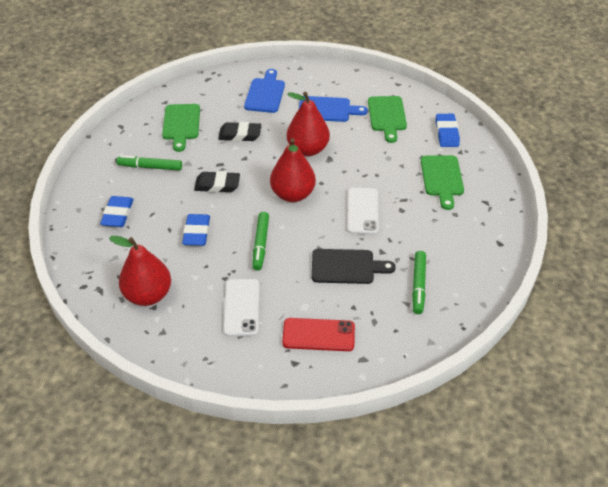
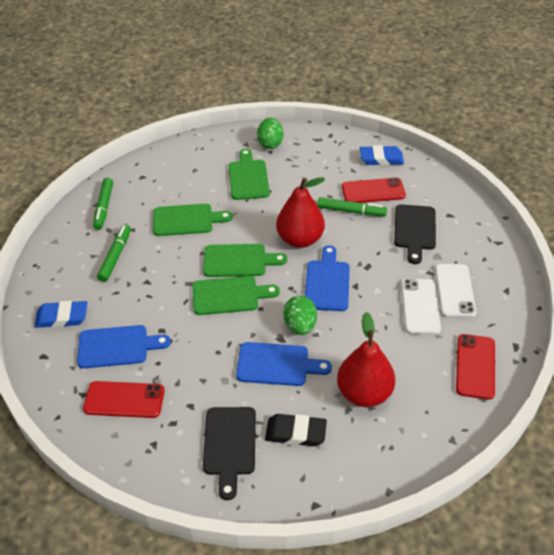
black cutting board: [312,249,396,284] = 1 -> [203,407,256,500] [394,204,436,264] = 2
black eraser: [194,171,240,193] [218,122,261,141] = 2 -> [265,414,327,446] = 1
blue cutting board: [244,69,285,113] [299,96,368,122] = 2 -> [77,325,171,369] [236,342,332,386] [305,245,350,311] = 3
blue eraser: [100,196,134,227] [182,214,210,246] [436,114,460,147] = 3 -> [34,301,87,328] [360,145,404,166] = 2
green cutting board: [162,104,200,152] [368,96,407,143] [421,155,464,210] = 3 -> [153,204,233,236] [193,276,280,315] [203,244,287,277] [229,149,270,200] = 4
green egg: none = 0 -> [257,118,284,149] [283,296,317,335] = 2
red pear: [109,236,171,306] [270,138,316,202] [287,92,330,156] = 3 -> [276,177,325,248] [337,312,395,407] = 2
red phone: [282,318,355,351] = 1 -> [83,381,165,418] [342,177,406,203] [456,334,495,400] = 3

